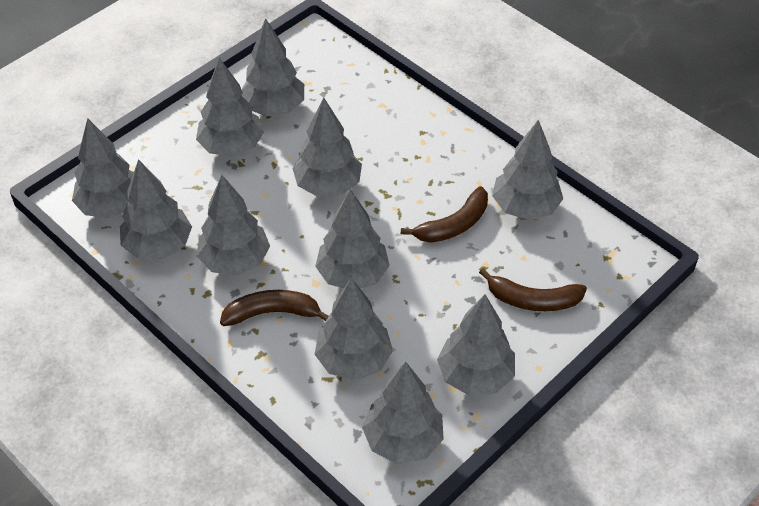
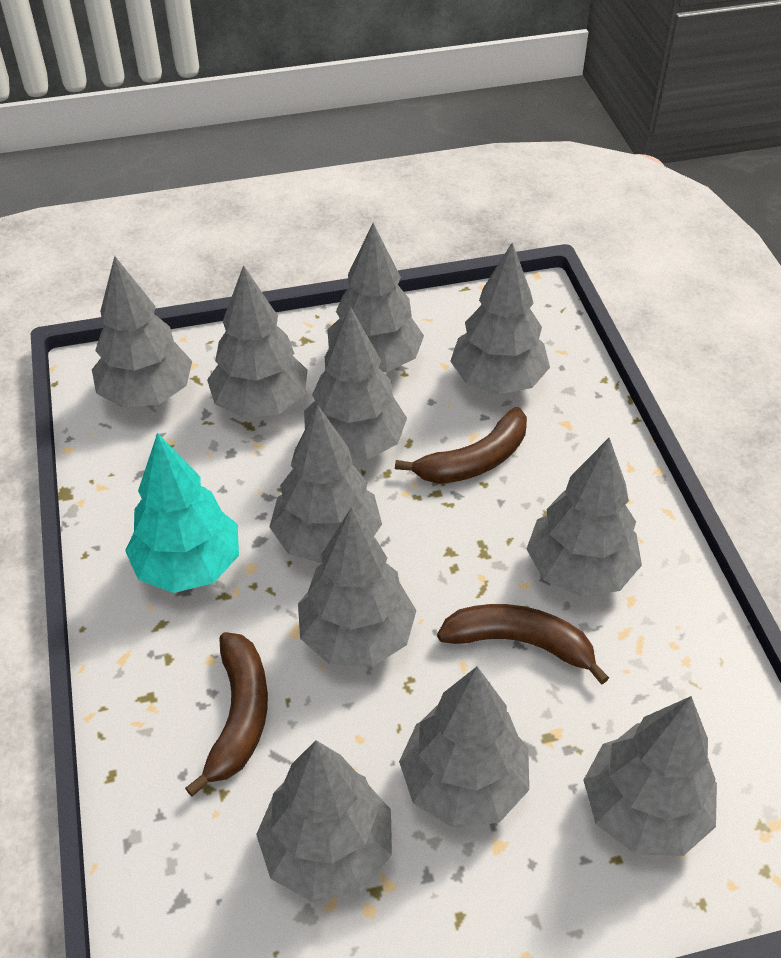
turquoise tree: none = 0 -> [125,433,239,593] = 1

